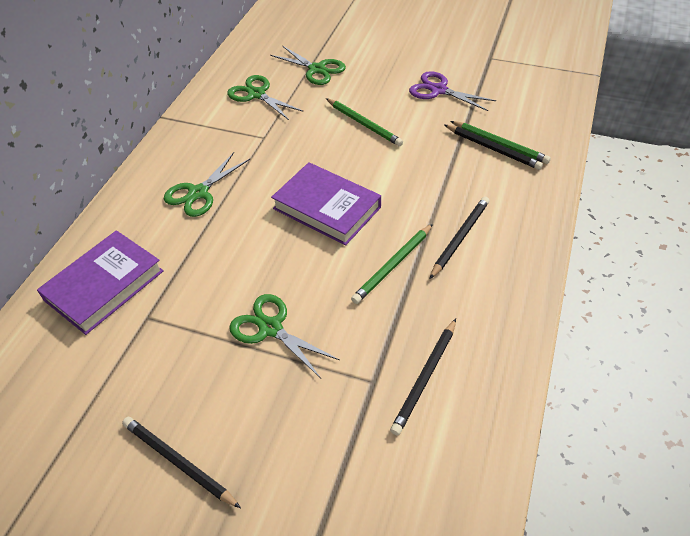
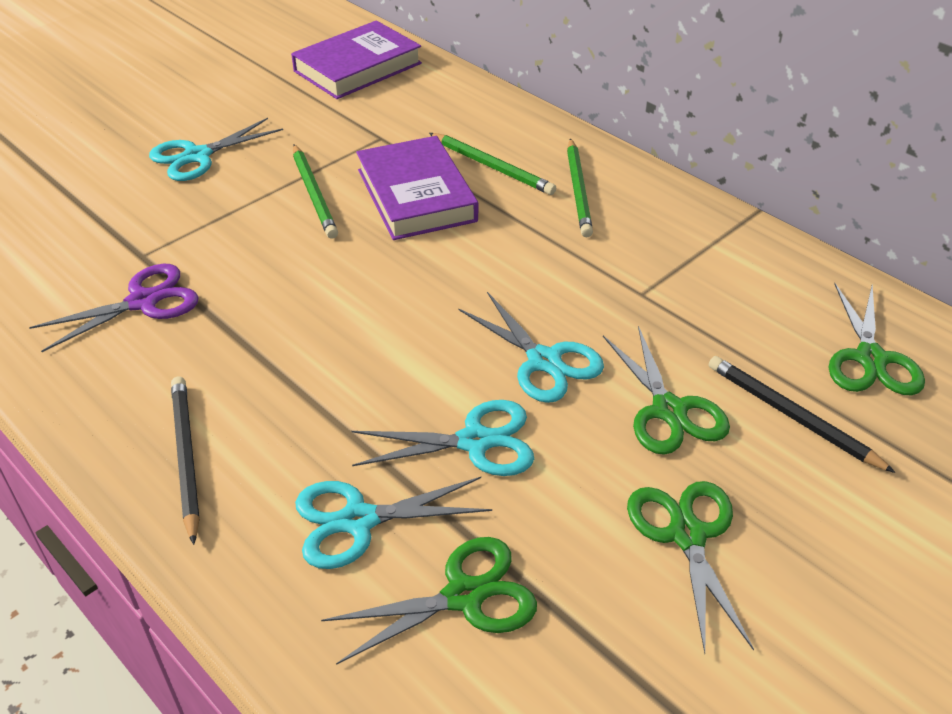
black pencil: [122,417,241,508] [390,319,456,435] [430,197,490,279] [445,125,543,170] = 4 -> [171,377,200,545] [709,356,896,473] = 2
turquoise scissors: none = 0 -> [149,118,283,181] [295,477,492,569] [351,400,534,476] [458,292,604,403] = 4

